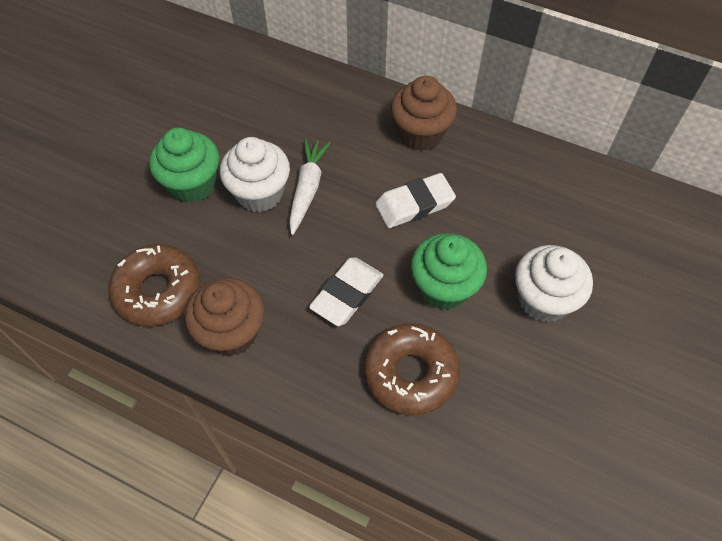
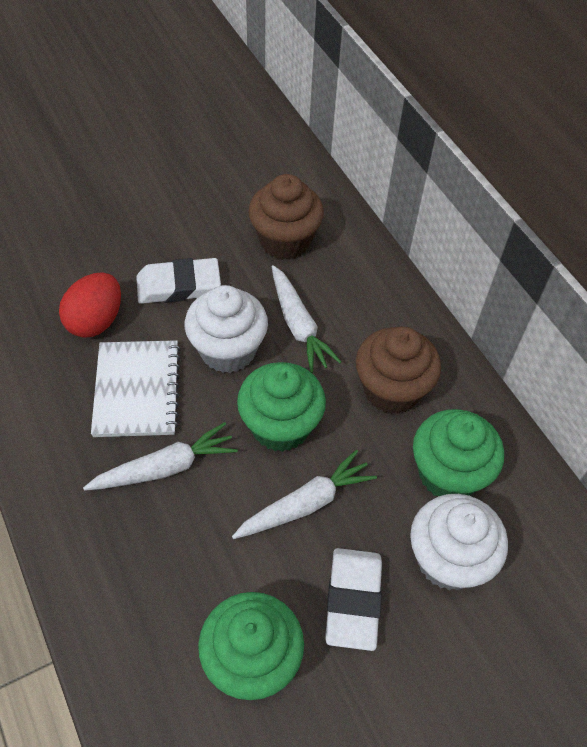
brown donut: [109,244,200,326] [364,323,460,415] = 2 -> none = 0
green cupcake: [149,128,219,203] [411,233,487,310] = 2 -> [198,592,304,700] [237,362,326,452] [413,409,504,496] = 3
red egg: none = 0 -> [59,272,121,338] = 1
white carrot: [289,138,331,235] = 1 -> [83,422,238,491] [232,450,377,539] [272,265,341,373] = 3
white notebook: none = 0 -> [91,340,181,437] = 1

